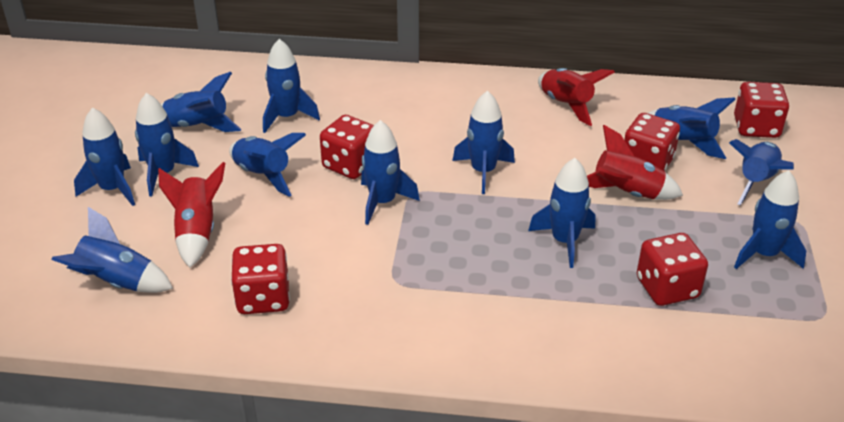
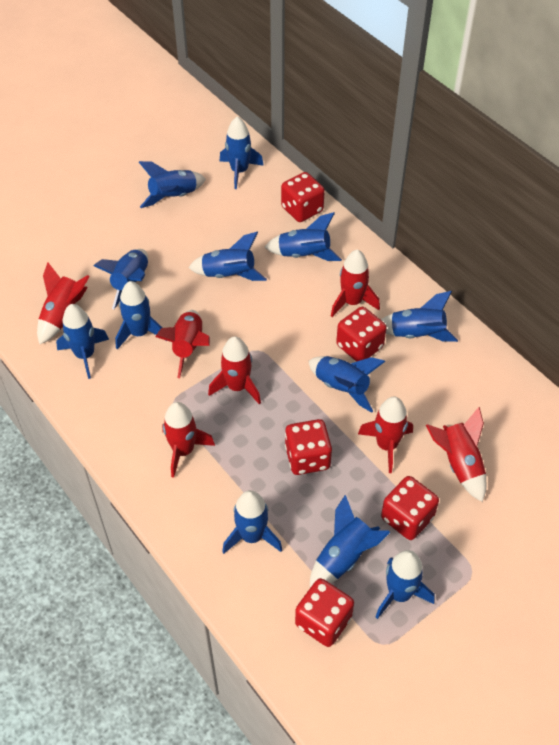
red rocket: [158,162,225,268] [538,68,615,126] [587,125,683,200] = 3 -> [37,262,90,344] [155,310,210,378] [162,402,215,478] [208,336,261,404] [331,249,380,317] [358,397,413,473] [426,407,486,502] = 7

